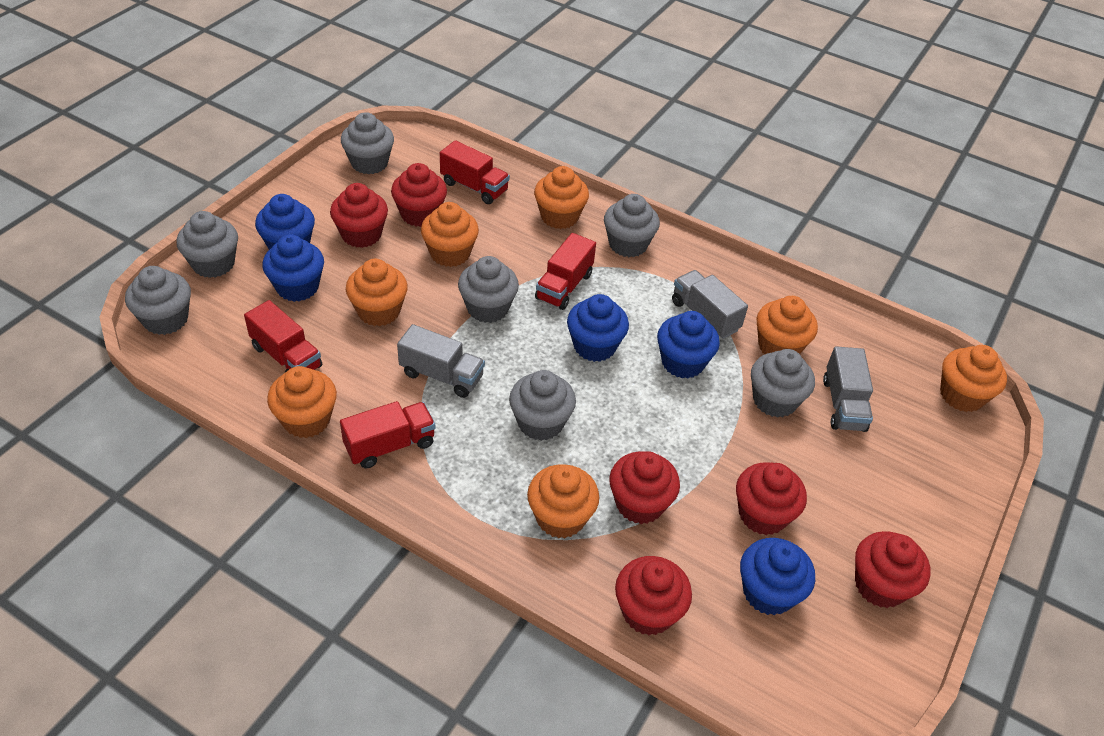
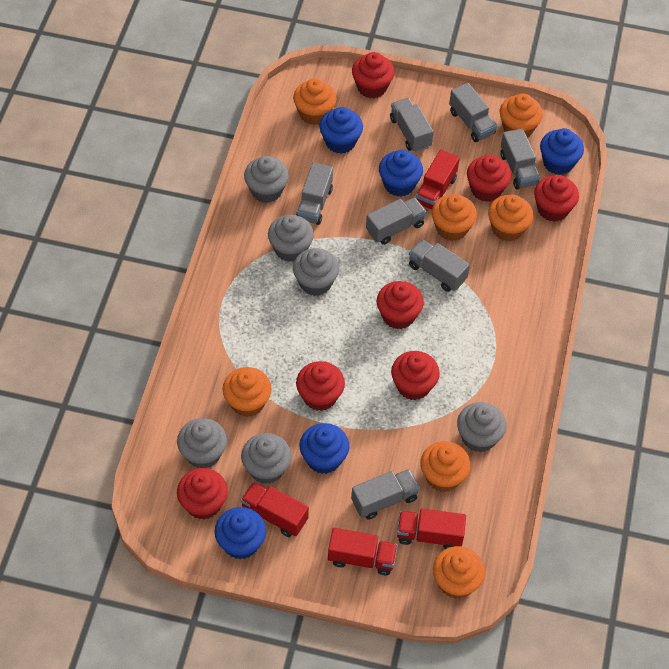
grey cupcake: [125,266,191,335] [176,211,238,278] [341,112,394,174] [458,256,519,323] [509,370,576,441] [604,194,660,257] [751,349,815,418] = 7 -> [177,418,227,468] [241,433,291,484] [244,156,289,203] [268,215,314,262] [293,248,339,296] [457,402,506,452] = 6
grey truck: [397,324,485,398] [672,270,748,339] [823,346,873,432] = 3 -> [296,162,333,225] [351,469,420,520] [366,197,426,245] [390,98,433,152] [409,239,470,292] [449,83,497,142] [501,128,540,189] = 7
red cupcake: [330,183,388,248] [391,163,447,227] [609,451,680,524] [615,556,692,635] [736,462,807,535] [855,531,931,608] = 6 -> [177,468,228,520] [296,361,345,411] [352,52,394,98] [377,281,424,329] [391,351,440,400] [467,155,511,202] [534,175,579,222] = 7

